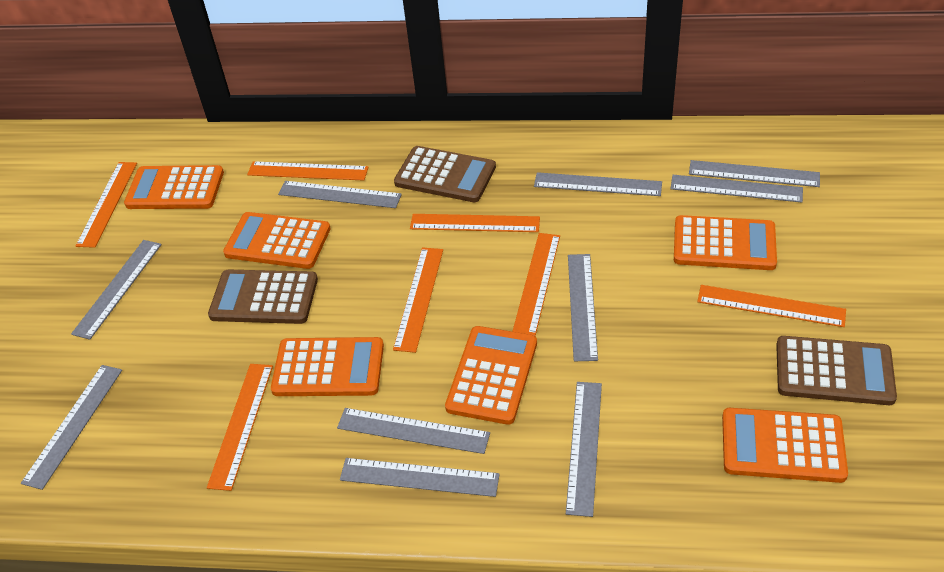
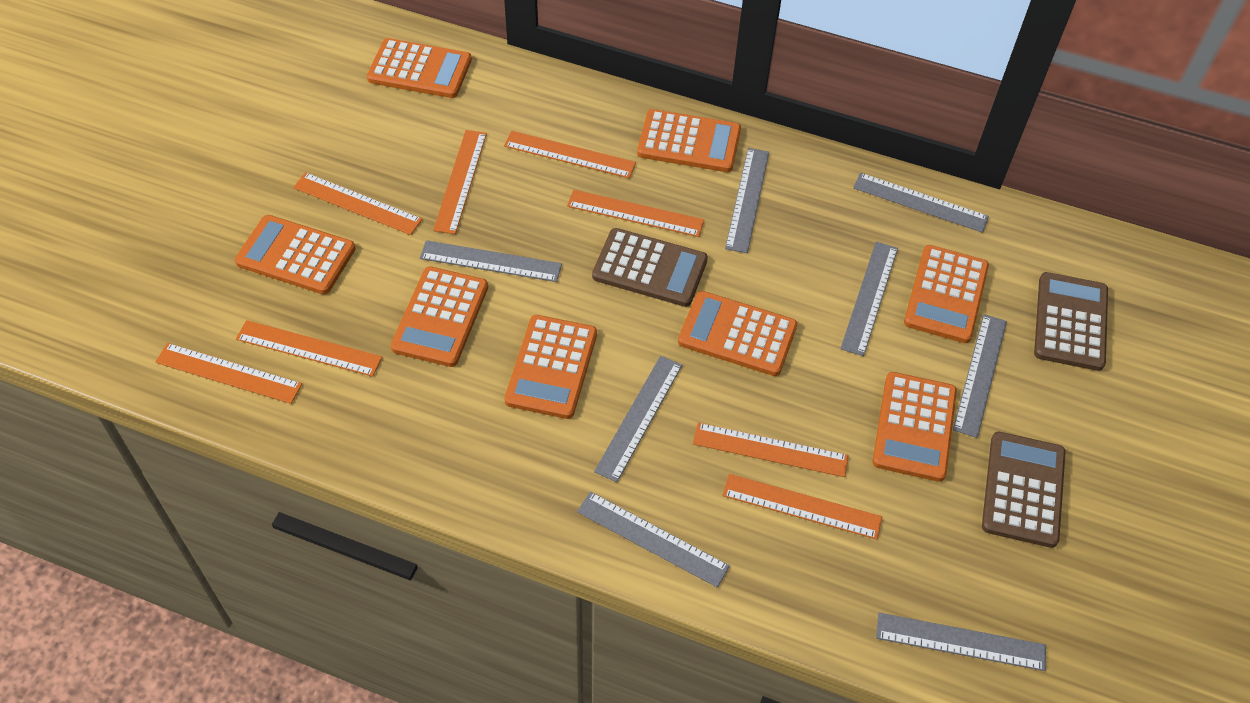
grey ruler: [21,365,122,490] [71,240,162,340] [278,181,402,208] [337,408,490,454] [340,458,500,497] [534,172,662,196] [566,382,602,517] [568,254,598,361] [670,175,803,203] [689,160,820,187] = 10 -> [420,240,562,282] [577,492,730,587] [594,356,682,482] [725,148,769,253] [840,242,898,356] [853,173,989,233] [876,613,1046,671] [953,314,1007,438] = 8
orange calculator: [124,165,224,209] [223,212,331,269] [271,337,384,396] [445,326,537,425] [674,215,777,270] [722,408,848,483] = 6 -> [235,215,356,294] [367,38,472,98] [391,266,488,367] [504,315,597,419] [637,109,741,172] [678,291,797,376] [872,372,957,482] [904,245,989,343] = 8
orange ruler: [76,162,137,248] [207,364,273,491] [247,161,368,181] [393,247,443,353] [410,214,540,232] [512,233,560,336] [697,285,846,327] = 7 -> [155,343,302,404] [236,320,382,377] [293,172,422,235] [433,130,487,234] [504,131,636,178] [567,190,704,237] [693,423,849,477] [723,474,882,539] = 8

